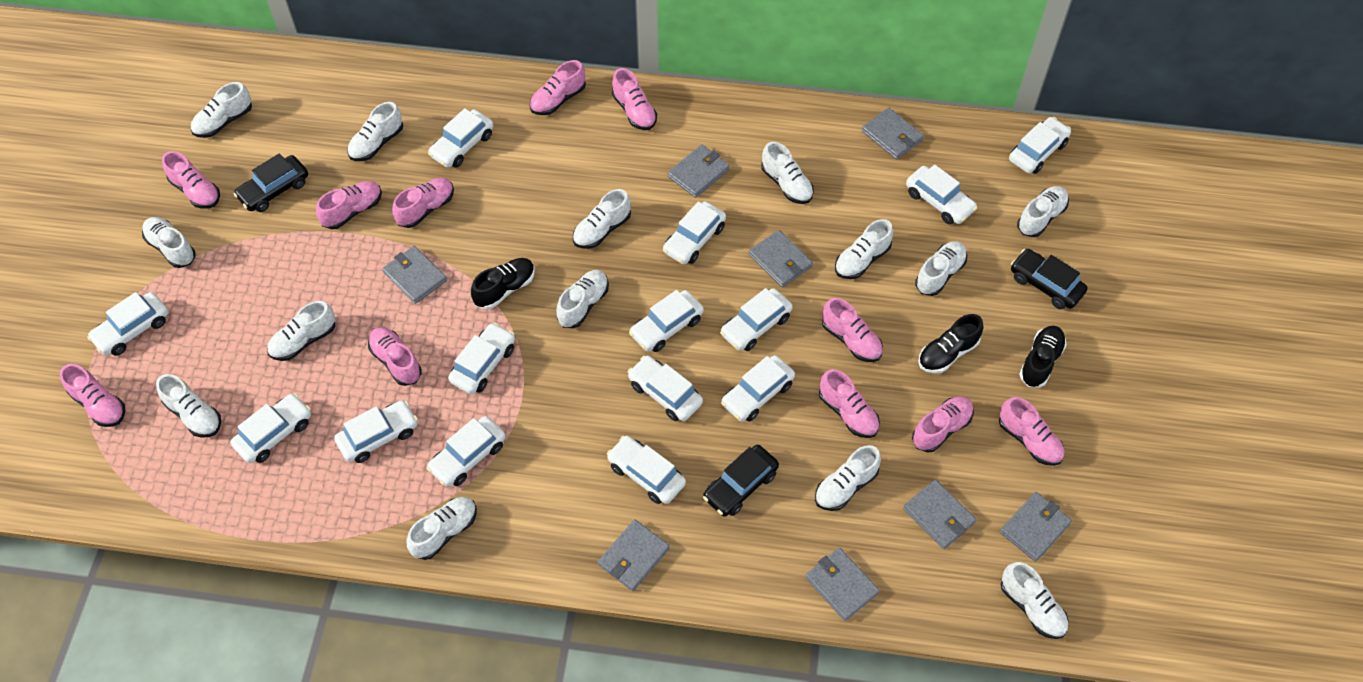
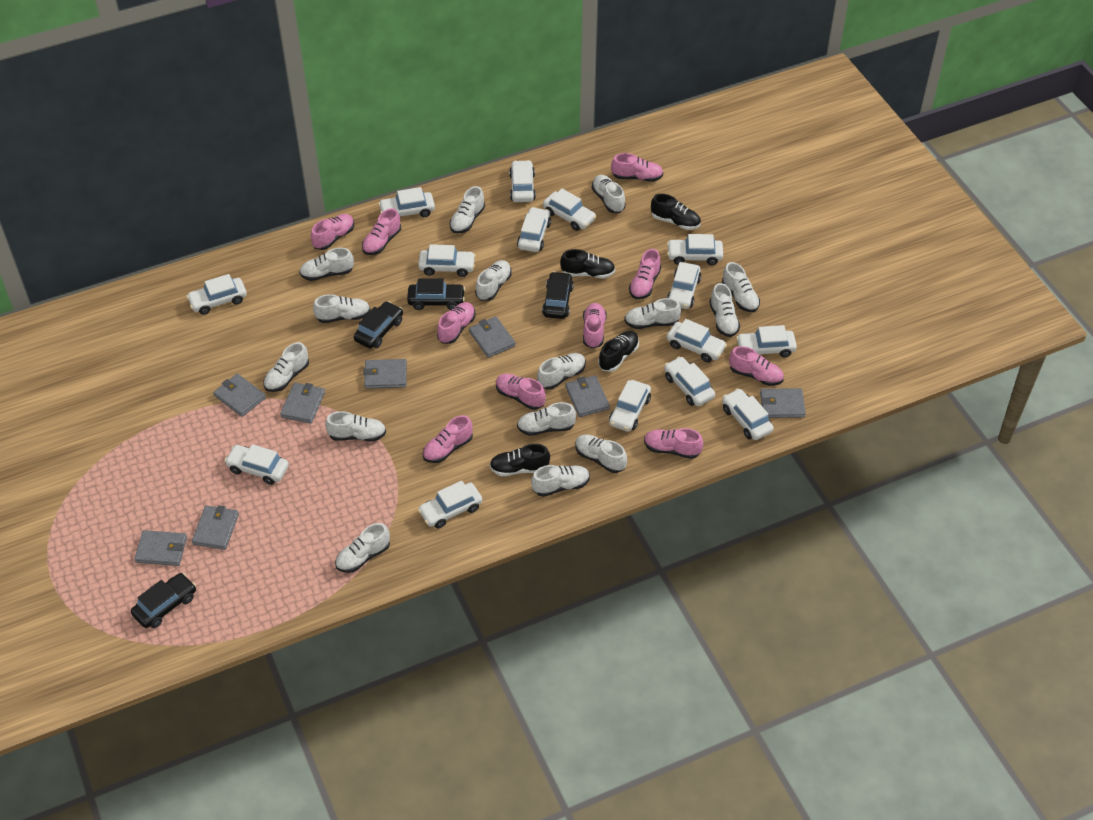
black car: [234,153,308,212] [703,445,779,517] [1011,249,1087,309] = 3 -> [131,573,196,628] [354,301,403,349] [407,278,465,310] [542,271,574,319] = 4
black shoe: [471,258,535,309] [918,314,983,373] [1019,326,1067,387] = 3 -> [490,444,550,476] [560,249,615,278] [598,331,639,372] [651,194,701,230] = 4
pink shoe: [60,364,125,427] [162,151,220,209] [316,181,382,229] [368,327,422,386] [392,178,454,228] [530,60,586,115] [612,68,657,130] [819,369,880,438] [822,298,883,362] [912,396,974,452] [999,397,1064,466] = 11 -> [311,214,354,250] [362,208,401,255] [423,415,473,463] [437,302,475,344] [496,374,546,410] [583,303,607,349] [611,153,663,182] [629,249,661,299] [644,428,703,459] [729,346,784,386] = 10
white car: [87,292,169,356] [231,393,311,463] [334,400,418,463] [427,416,506,487] [428,108,493,168] [448,323,515,394] [607,436,686,504] [627,355,703,421] [629,290,704,352] [663,201,726,264] [720,288,793,351] [721,355,795,422] [906,165,977,224] [1009,117,1071,174] = 14 -> [186,274,247,315] [224,444,289,485] [378,187,435,217] [418,244,476,277] [418,481,482,529] [509,160,536,202] [517,207,551,252] [543,189,596,231] [609,380,651,432] [664,357,715,406] [667,234,723,265] [667,262,701,309] [667,319,727,362] [722,388,774,440] [736,325,797,357] = 15
white shoe: [142,217,196,268] [156,374,221,438] [191,82,252,138] [267,301,335,361] [347,102,403,161] [406,497,477,560] [557,270,609,328] [573,189,631,249] [761,142,814,204] [815,445,881,511] [835,219,893,279] [915,241,967,296] [1001,562,1069,639] [1017,186,1069,237] = 14 -> [264,342,309,392] [299,248,354,281] [313,294,370,323] [325,411,386,441] [335,523,390,573] [450,186,485,234] [475,260,512,301] [517,402,576,436] [531,465,590,497] [537,353,586,390] [575,434,627,473] [592,175,626,213] [624,298,681,329] [709,283,740,337] [722,262,760,312] = 15

